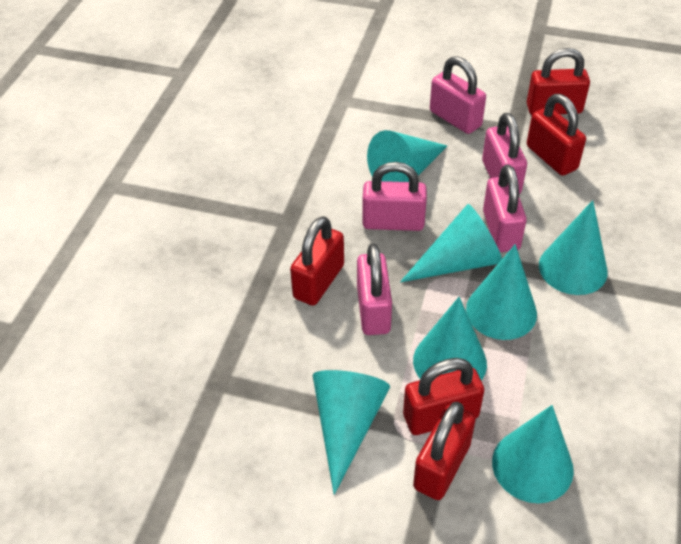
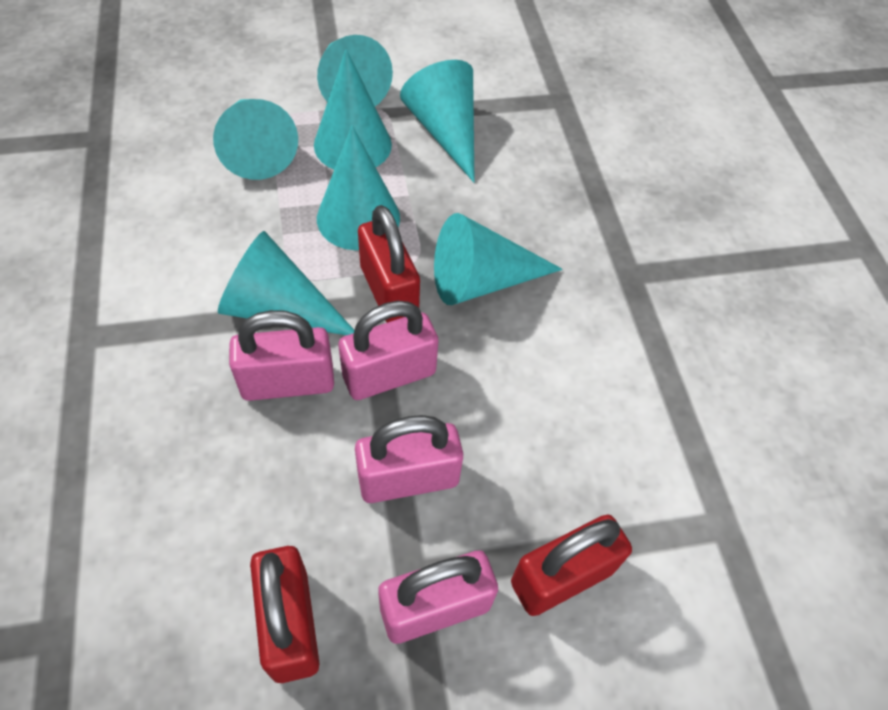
pink padlock: [357,243,392,335] [362,162,427,231] [430,56,486,134] [482,113,527,194] [483,165,527,252] = 5 -> [229,310,334,401] [338,301,439,400] [355,415,463,503] [378,550,498,644] = 4
red padlock: [290,216,344,306] [403,358,484,435] [413,402,475,500] [527,48,590,115] [527,94,586,176] = 5 -> [250,546,320,683] [358,205,420,323] [511,515,632,616] = 3

